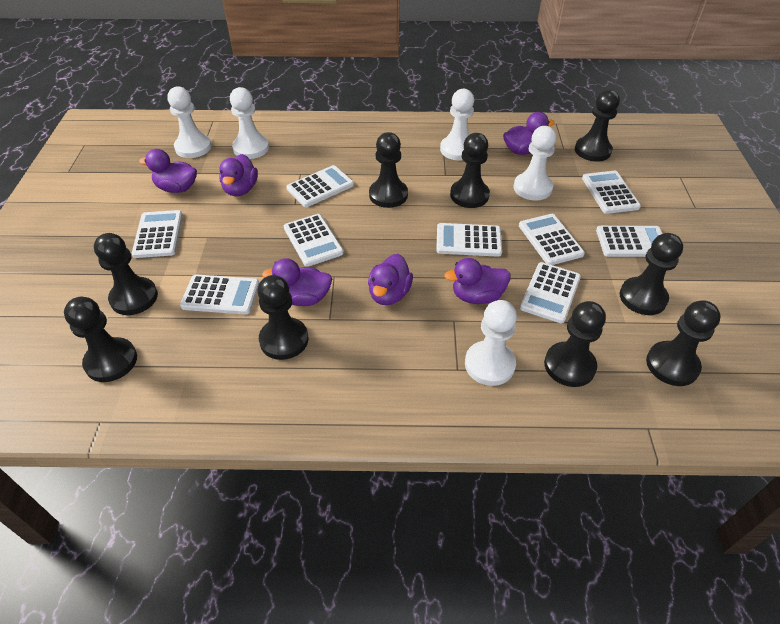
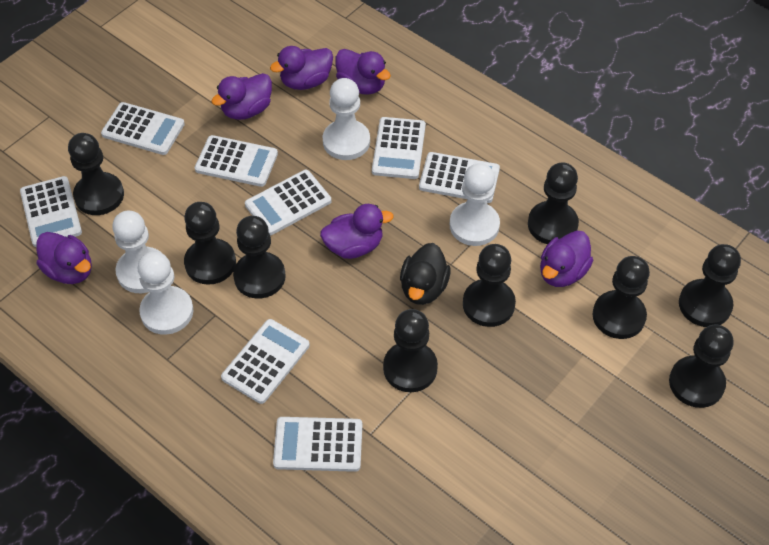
black duck: none = 0 -> [400,243,451,305] = 1
white calculator: [132,210,183,258] [180,274,259,315] [284,214,344,267] [286,165,354,207] [436,223,502,257] [519,214,585,265] [520,262,581,323] [582,171,641,214] [596,226,663,257] = 9 -> [20,176,82,247] [101,102,185,155] [195,135,278,187] [221,319,310,404] [245,170,331,235] [273,417,362,472] [372,117,426,179] [419,152,500,203] = 8
white pawn: [167,86,212,158] [230,87,269,159] [440,89,474,160] [465,300,517,386] [514,126,557,201] = 5 -> [112,211,161,293] [138,252,194,335] [323,78,370,160] [450,163,500,246] = 4

